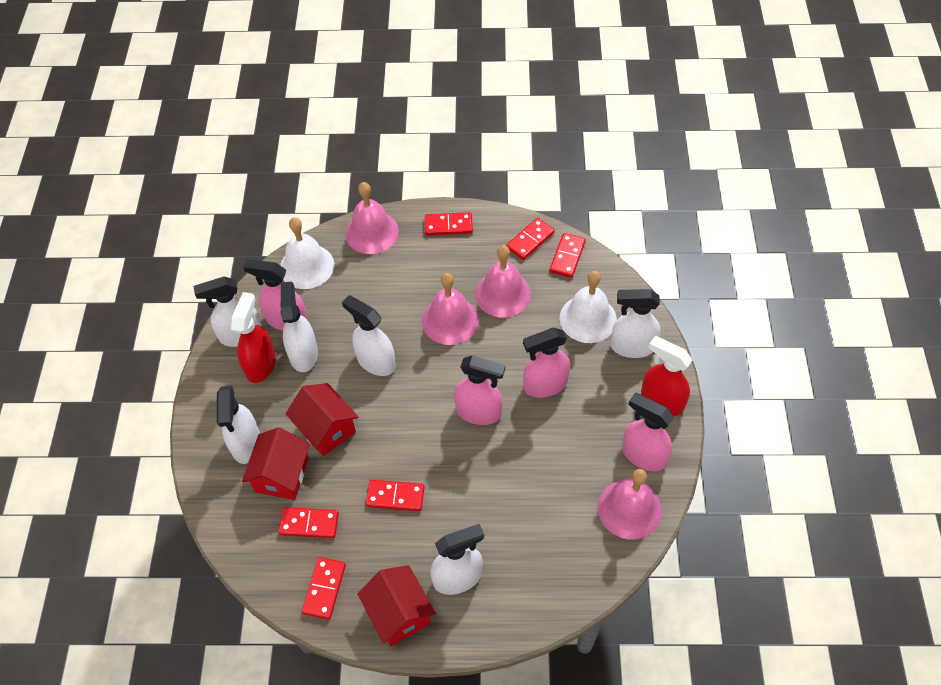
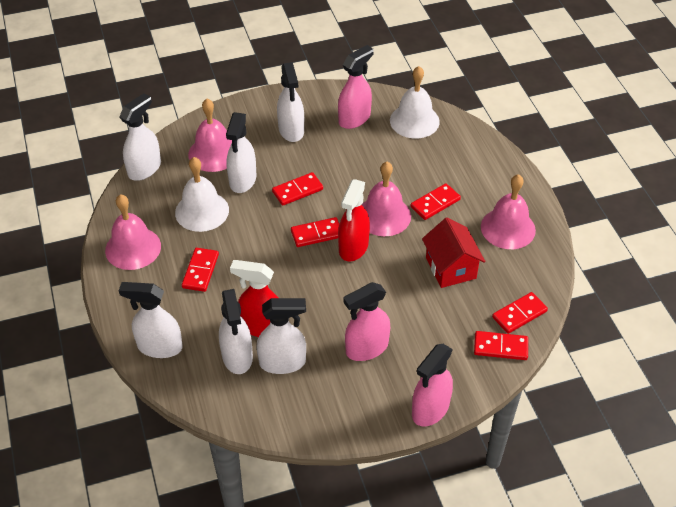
pink spray bottle: [243,259,307,330] [454,355,506,425] [523,328,570,398] [622,393,674,471] = 4 -> [338,45,374,129] [343,282,390,361] [412,344,453,427] = 3
red house: [242,427,310,500] [286,383,358,456] [357,565,436,646] = 3 -> [422,218,485,288] = 1

